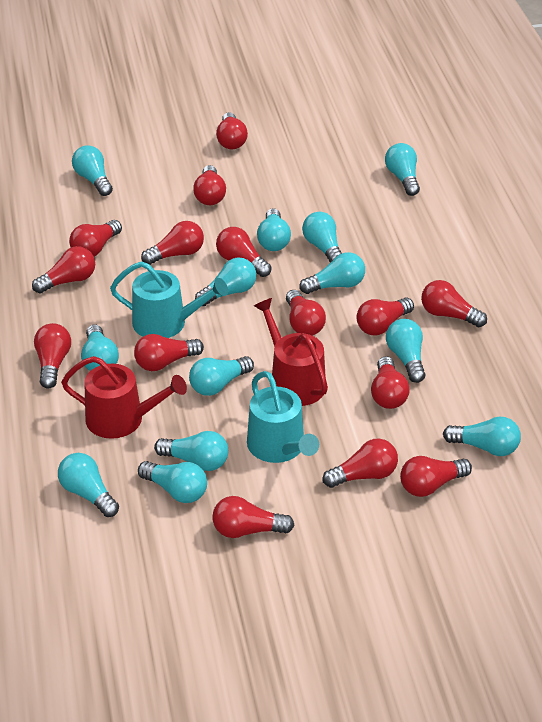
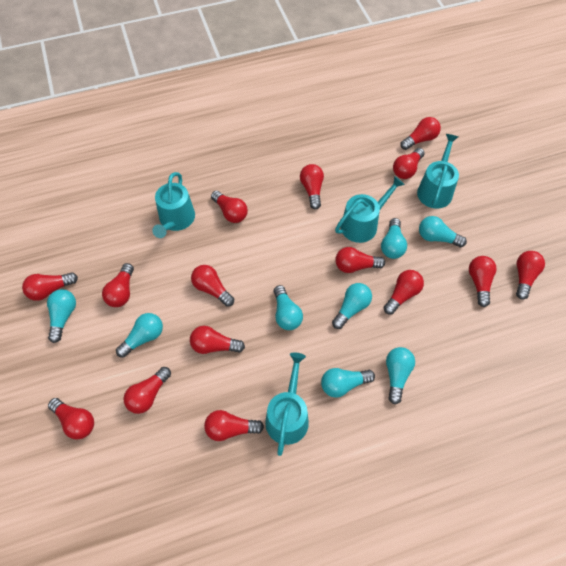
red watering can: [61,356,187,439] [254,298,328,406] = 2 -> none = 0
turquoise light bulb: [58,453,119,517] [72,145,113,196] [81,324,119,371] [138,461,207,503] [154,431,228,471] [189,356,254,396] [195,257,256,306] [257,208,291,251] [300,252,365,294] [302,212,342,263] [385,143,420,196] [386,319,425,383] [443,417,521,456] = 13 -> [47,289,76,343] [116,313,163,358] [274,285,303,330] [321,368,375,398] [332,283,372,329] [381,218,407,259] [386,347,415,404] [419,216,467,247] = 8
turquoise watering can: [110,261,228,338] [247,371,319,463] = 2 -> [152,172,195,238] [265,352,309,456] [335,176,405,243] [417,134,459,209] = 4

